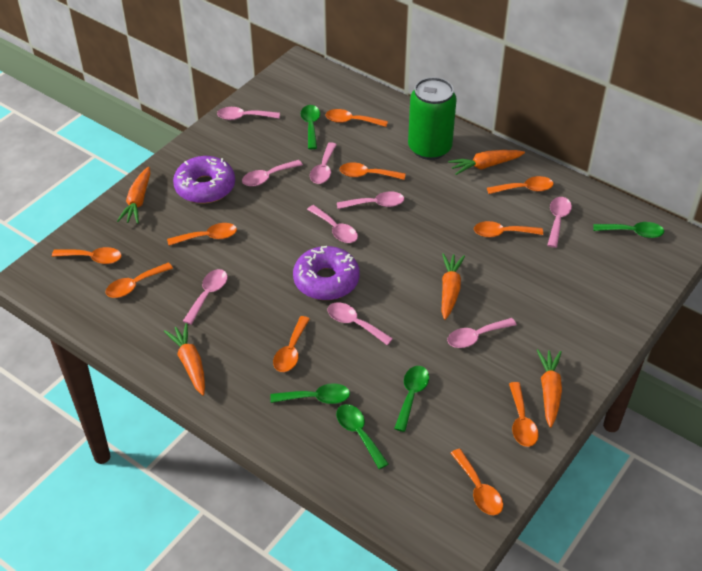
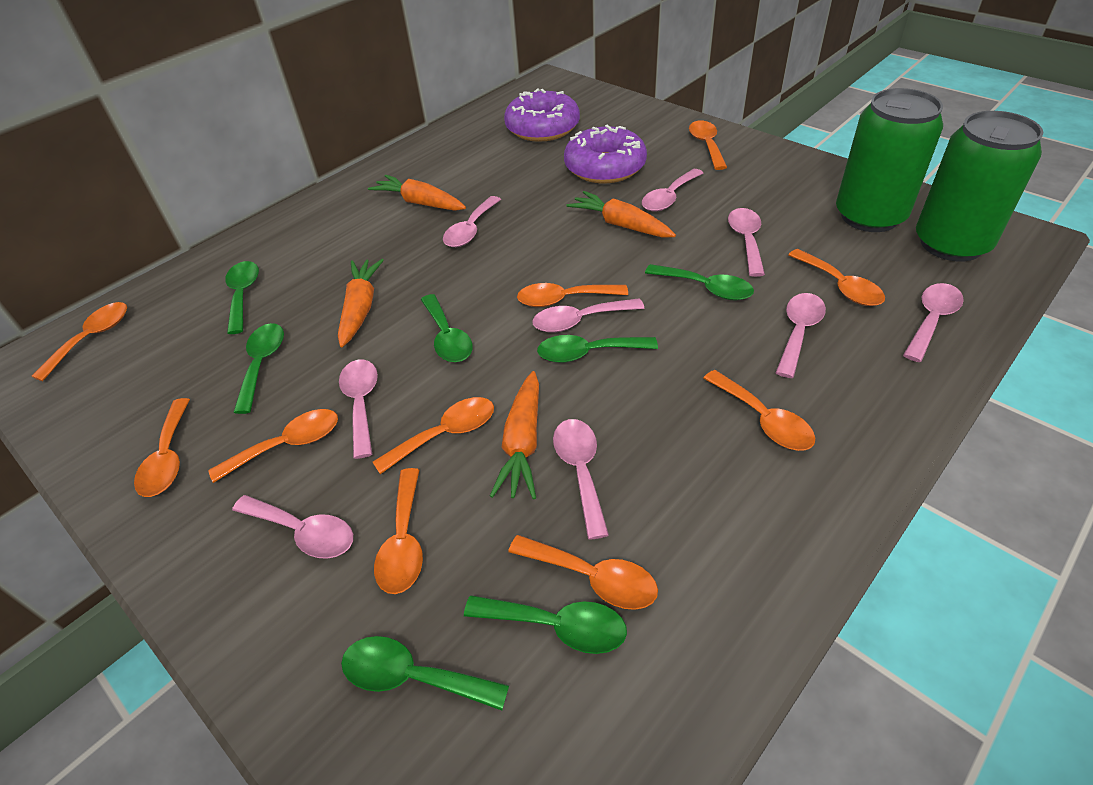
green can: [408,77,457,160] = 1 -> [836,88,943,232] [916,111,1043,262] = 2
green spoon: [270,383,350,404] [301,105,320,149] [336,404,389,469] [394,366,429,432] [593,222,664,238] = 5 -> [225,261,259,334] [233,323,284,414] [341,636,509,710] [421,294,473,362] [464,595,627,654] [537,335,658,363] [645,264,754,300] = 7
orange carrot: [117,167,150,224] [164,323,205,396] [441,253,465,320] [448,150,525,175] [537,349,562,428] = 5 -> [338,259,384,348] [368,175,466,211] [490,371,539,499] [567,191,676,238] = 4

